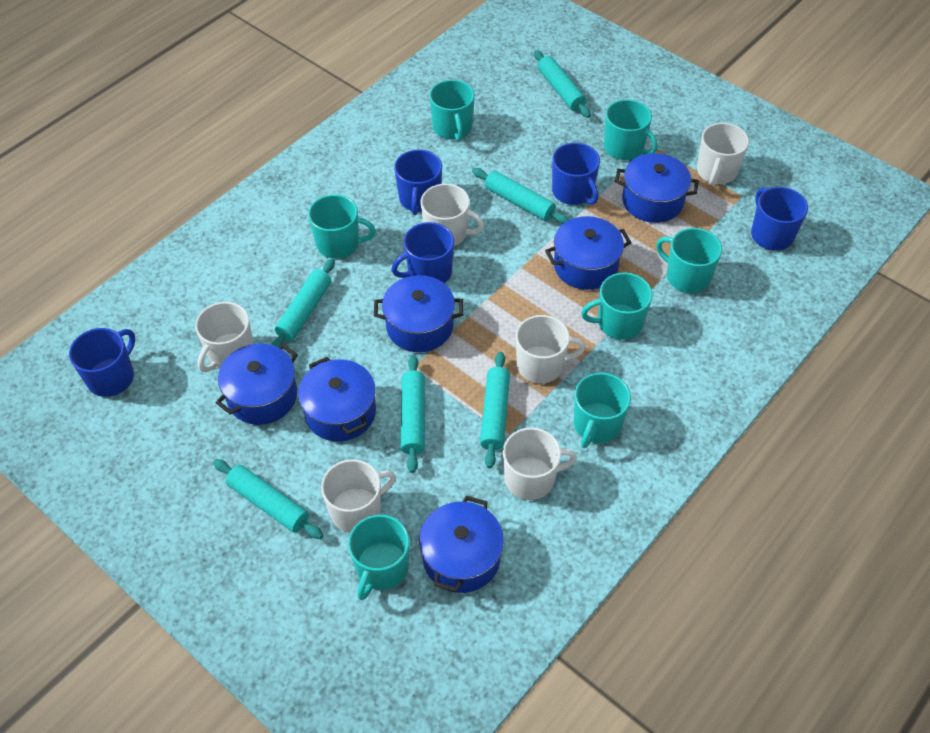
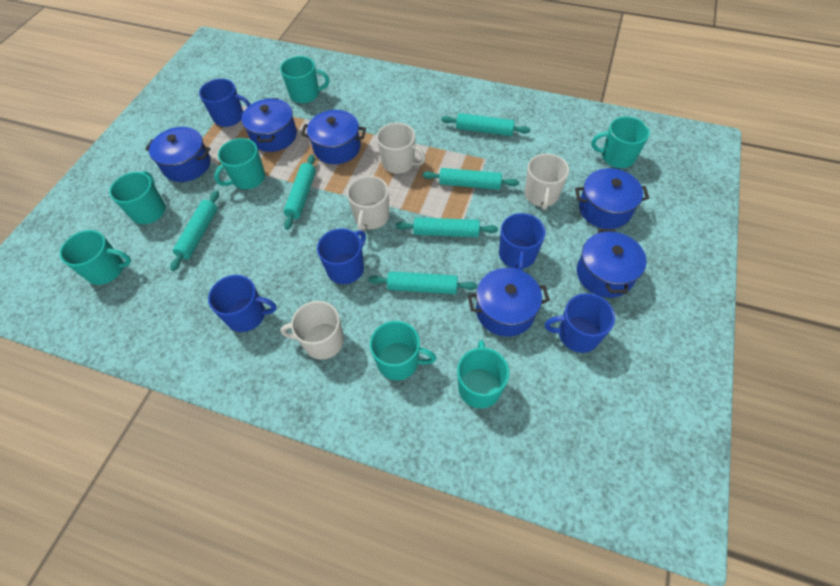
white mug: [195,302,253,372] [321,459,396,533] [421,184,484,246] [503,427,577,500] [516,315,585,384] [697,123,749,186] = 6 -> [280,301,344,360] [347,176,389,232] [377,123,426,174] [524,154,569,210] = 4

